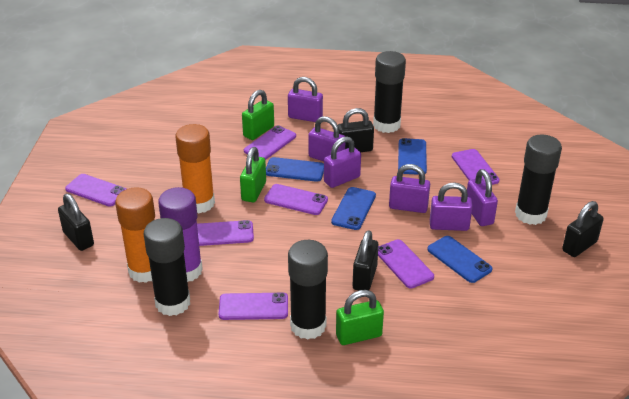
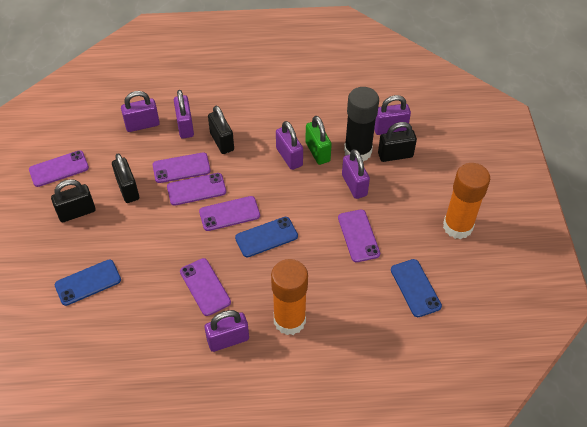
black glue stick: [143,218,190,316] [288,240,328,340] [373,51,406,133] [515,134,562,225] = 4 -> [344,87,379,161] = 1
blue phone: [266,157,324,182] [331,187,376,230] [398,138,427,175] [427,236,492,283] = 4 -> [55,259,121,306] [235,217,298,257] [391,259,442,317] = 3
green padlock: [240,147,266,202] [242,90,274,140] [336,290,384,345] = 3 -> [305,116,332,165] = 1
purple glue stick: [158,187,203,282] = 1 -> none = 0
purple phone: [65,174,126,207] [197,220,254,246] [219,293,288,320] [244,125,296,160] [264,184,328,215] [378,239,434,289] [452,149,500,185] = 7 -> [29,150,89,187] [153,152,211,183] [167,173,226,206] [180,258,231,316] [199,196,260,231] [338,210,380,262] = 6

